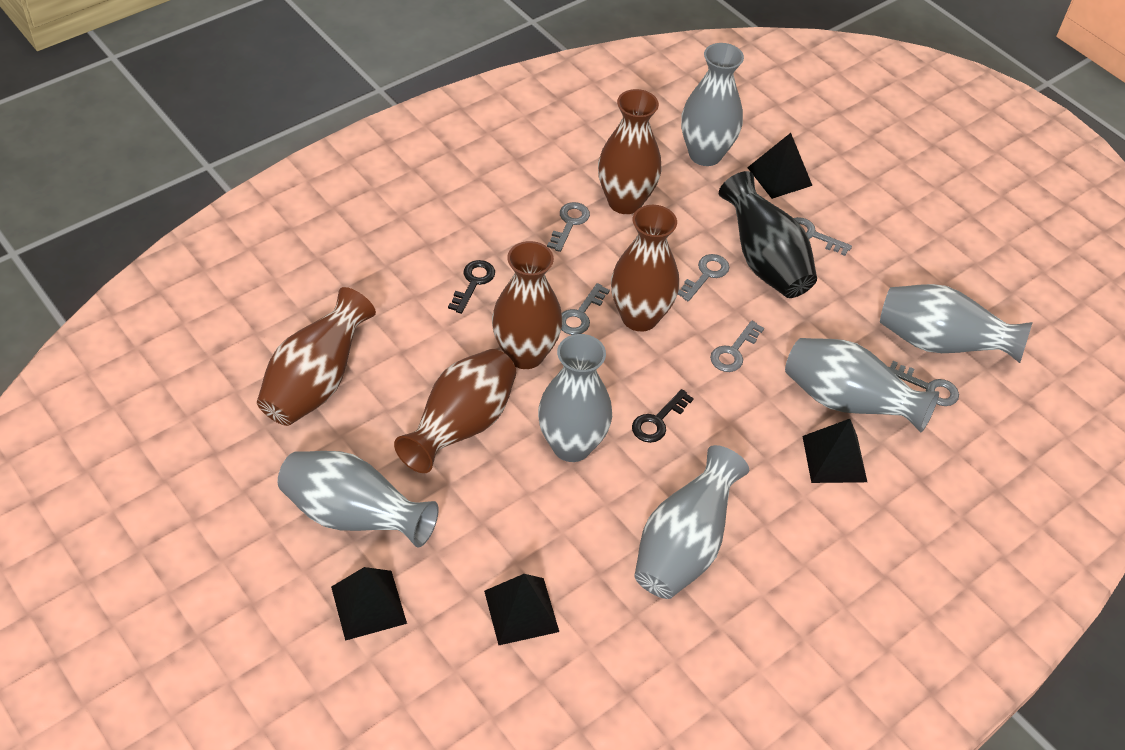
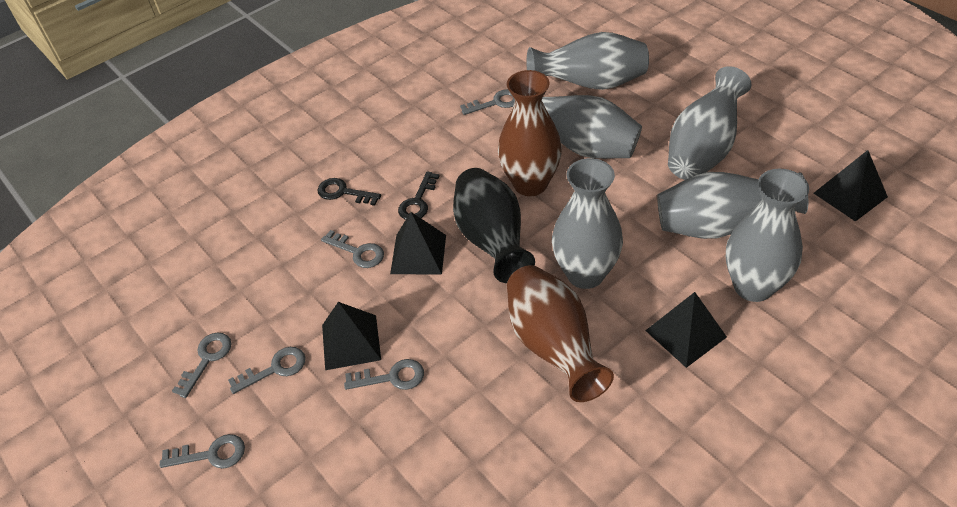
brown vase: [257,287,376,426] [394,349,516,473] [492,241,563,369] [598,89,662,214] [611,205,679,332] = 5 -> [498,70,562,196] [507,265,614,402] = 2

